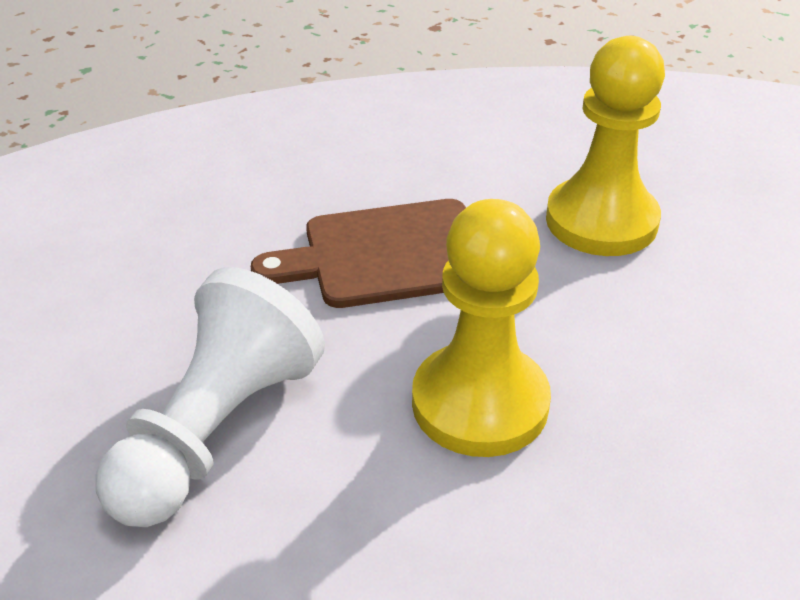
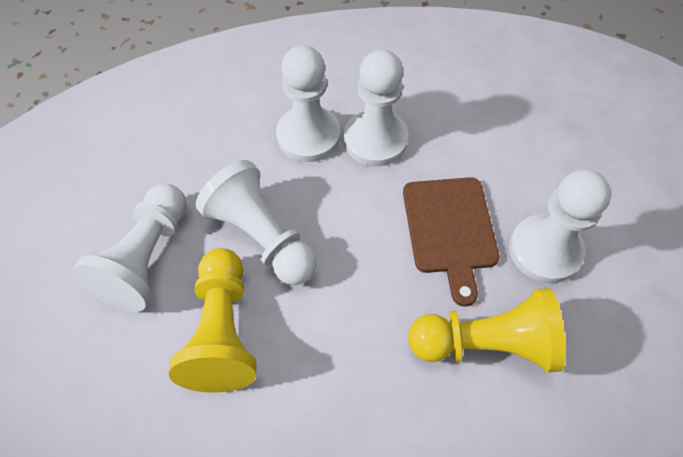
white pawn: [96,267,325,527] = 1 -> [71,183,187,312] [196,160,317,285] [276,45,340,162] [344,49,408,166] [509,170,611,283] = 5

